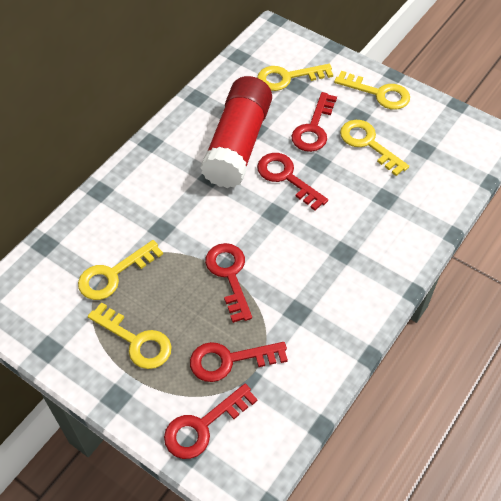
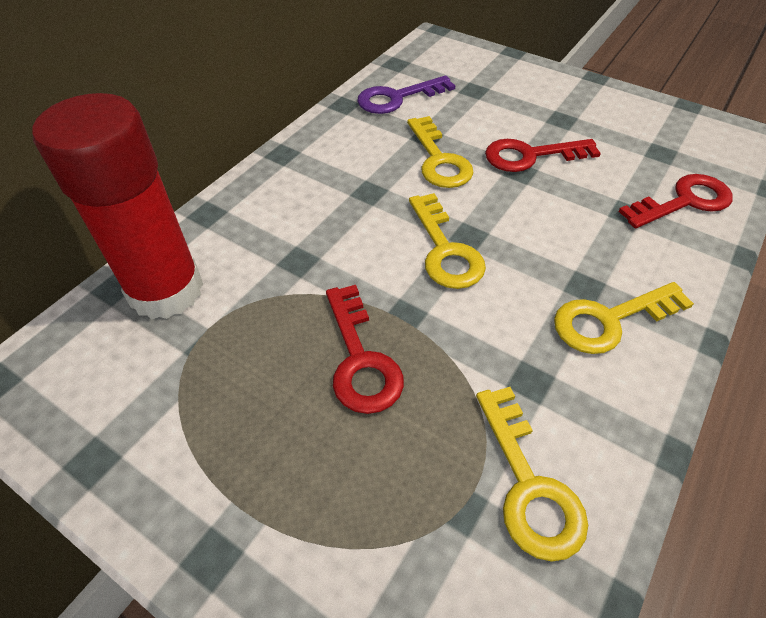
purple key: none = 0 -> [357,75,455,114] = 1
red key: [164,383,258,459] [190,342,288,382] [205,243,252,323] [257,153,328,211] [291,92,337,152] = 5 -> [326,285,404,414] [485,139,601,172] [618,174,733,228] = 3
yellow key: [78,240,163,300] [88,302,172,369] [257,64,333,91] [334,71,410,110] [340,120,409,176] = 5 -> [407,116,474,188] [409,193,486,289] [476,387,588,562] [554,282,694,354] = 4

